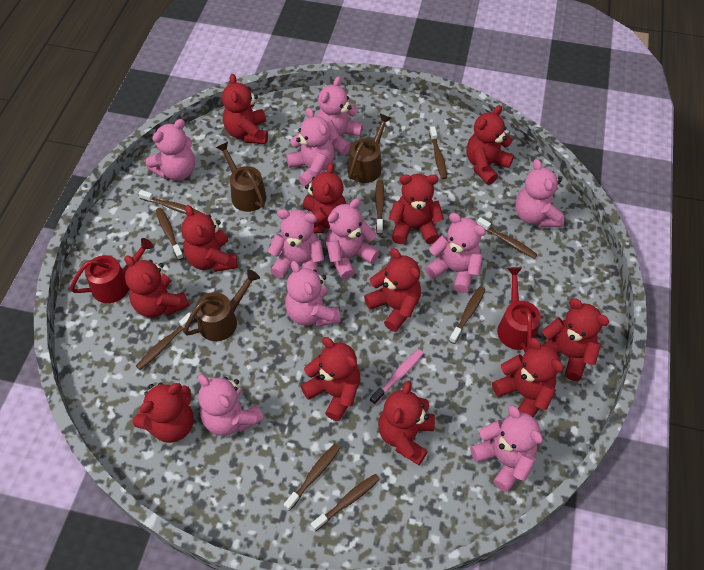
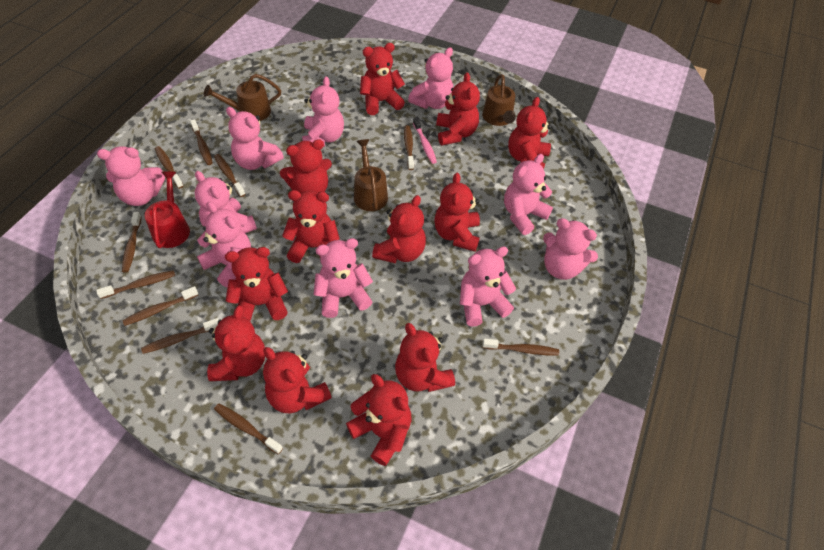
brown toothbrush: [136,313,194,370] [138,190,202,214] [156,208,184,260] [284,443,341,511] [311,474,380,532] [375,180,385,235] [429,126,447,179] [449,286,485,344] [477,217,538,259] = 9 -> [96,270,175,299] [122,212,142,273] [122,286,198,326] [141,318,218,354] [155,146,183,189] [190,119,213,165] [214,154,245,197] [214,403,283,454] [404,125,414,170] [483,338,559,355] = 10
red watering can: [70,238,154,303] [497,267,541,353] = 2 -> [145,172,190,248] = 1

